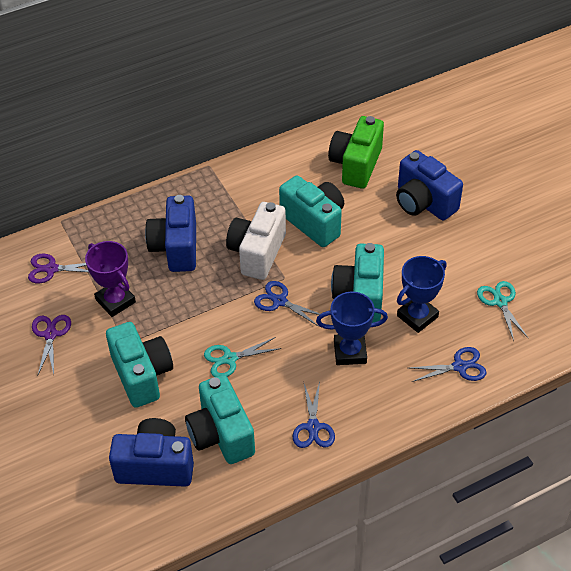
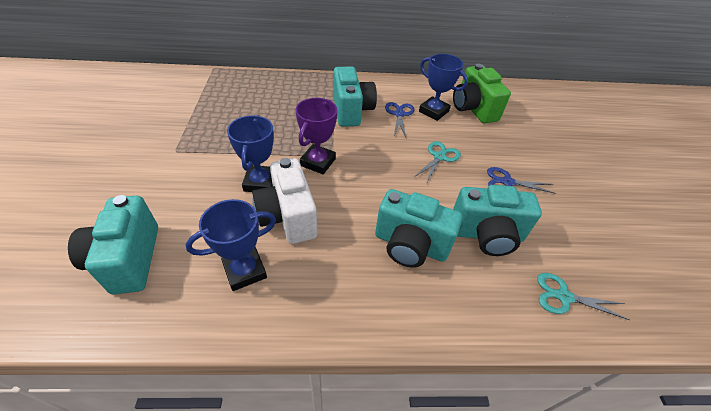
blue camera: [109,418,194,487] [145,195,196,272] [396,150,463,221] = 3 -> none = 0
blue scissors: [254,281,327,327] [293,381,335,448] [410,347,487,382] = 3 -> [385,102,414,137] [487,167,557,194] = 2
blue trophy: [316,292,388,365] [397,256,447,333] = 2 -> [186,199,276,291] [227,115,274,192] [419,54,468,121] = 3
purple scissors: [28,254,89,283] [32,315,71,375] = 2 -> none = 0

